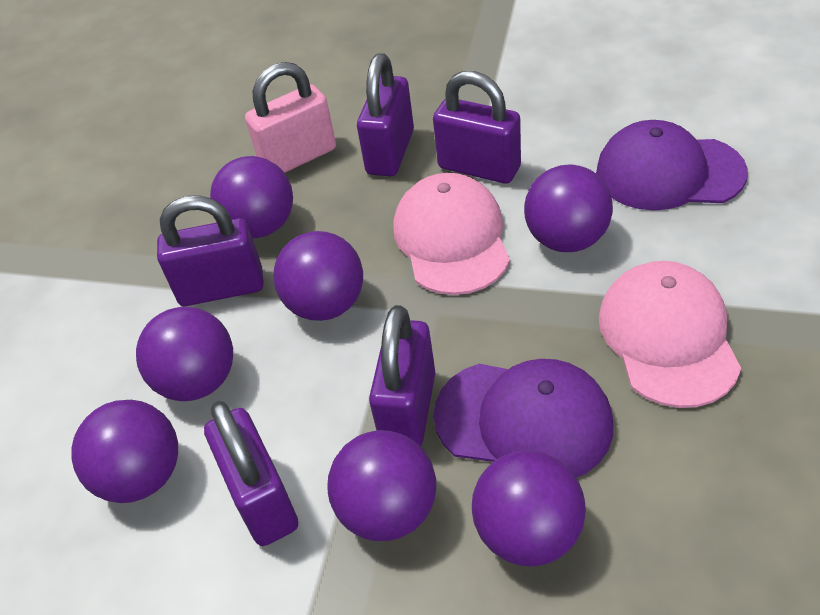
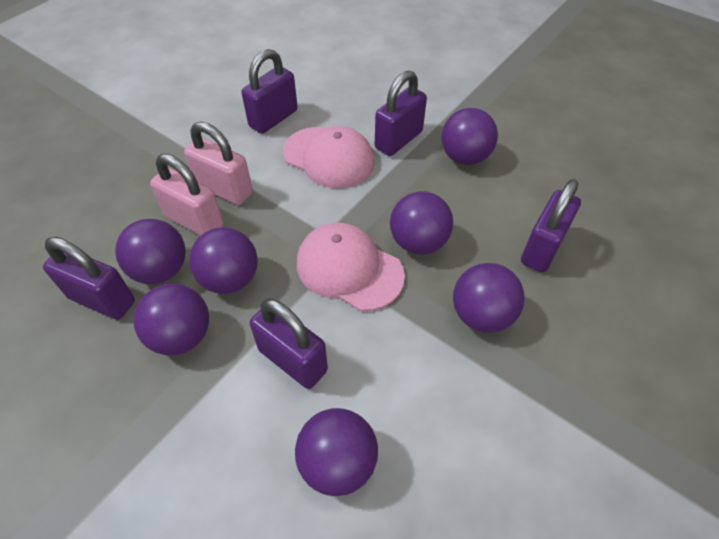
pink padlock: [245,62,336,173] = 1 -> [150,154,223,236] [184,122,253,205] = 2
purple cap: [433,359,613,478] [596,120,748,211] = 2 -> none = 0

